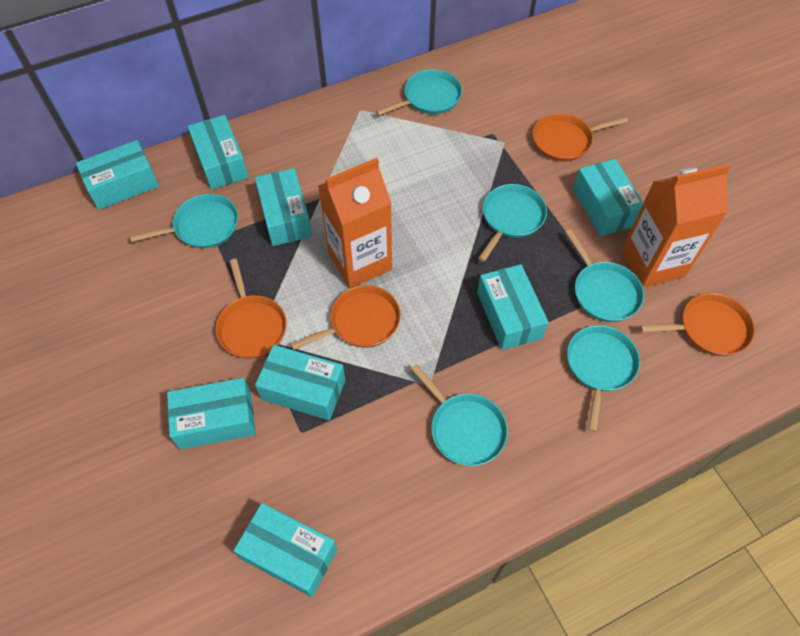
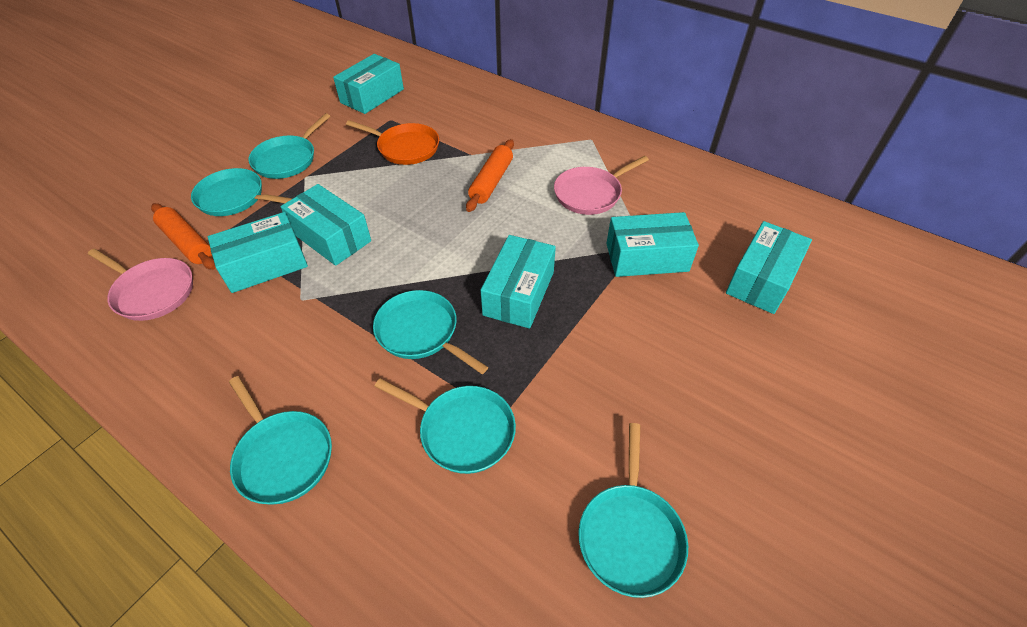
orange carton: [318,158,392,289] [622,164,731,288] = 2 -> none = 0
orange pan: [216,259,287,359] [290,285,401,350] [533,113,628,162] [640,293,755,356] = 4 -> [346,120,439,165] = 1
orange rolling pin: none = 0 -> [151,203,216,270] [466,139,514,212] = 2
pink pan: none = 0 -> [88,249,193,321] [554,156,649,215] = 2
turquoise box: [76,140,159,210] [167,378,256,449] [188,115,248,190] [233,503,337,597] [255,168,312,246] [255,345,345,420] [477,264,548,350] [573,159,643,236] = 8 -> [208,212,308,293] [281,184,371,266] [333,54,404,114] [480,235,556,328] [606,212,699,277] [726,221,812,314] = 6

